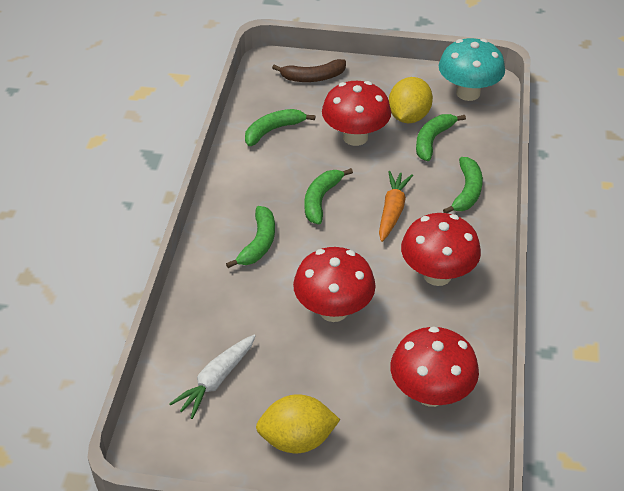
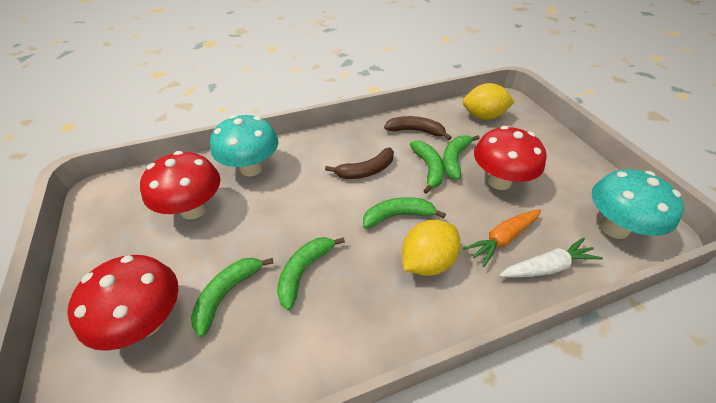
brown banana: [272,59,346,82] = 1 -> [325,148,394,179] [384,116,452,140] = 2
red mushroom: [293,247,376,322] [322,81,391,146] [390,326,479,407] [401,213,481,286] = 4 -> [67,255,178,351] [140,151,220,219] [474,126,546,190] = 3
turquoise mushroom: [439,38,505,101] = 1 -> [210,115,278,177] [592,169,684,239] = 2

